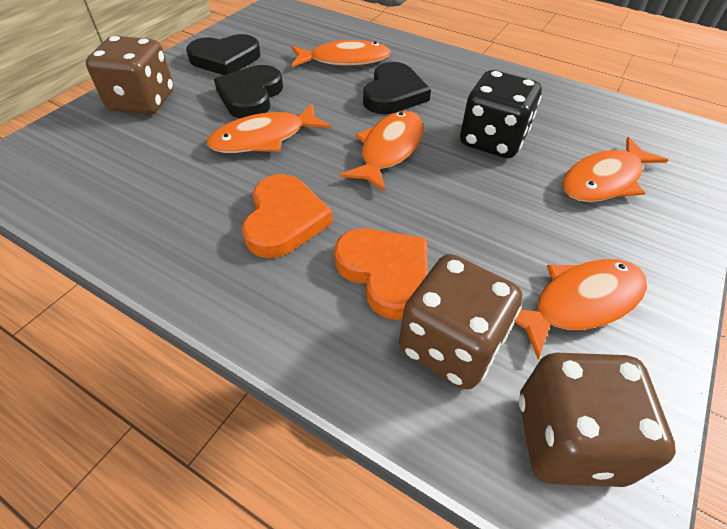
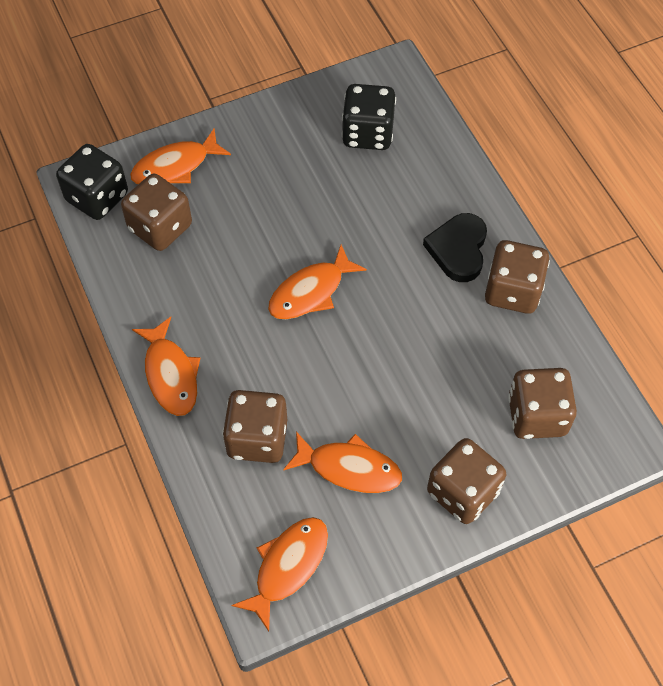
black dice: [460,70,542,158] = 1 -> [56,144,128,220] [342,84,396,150] = 2
black heart: [186,34,261,75] [214,65,283,118] [363,62,431,114] = 3 -> [423,213,487,282] = 1
brown dice: [86,36,174,115] [399,254,522,389] [519,353,676,487] = 3 -> [121,174,192,251] [222,390,287,463] [427,438,506,524] [485,240,550,314] [508,368,577,439] = 5
orange heart: [243,174,333,258] [335,228,428,320] = 2 -> none = 0

